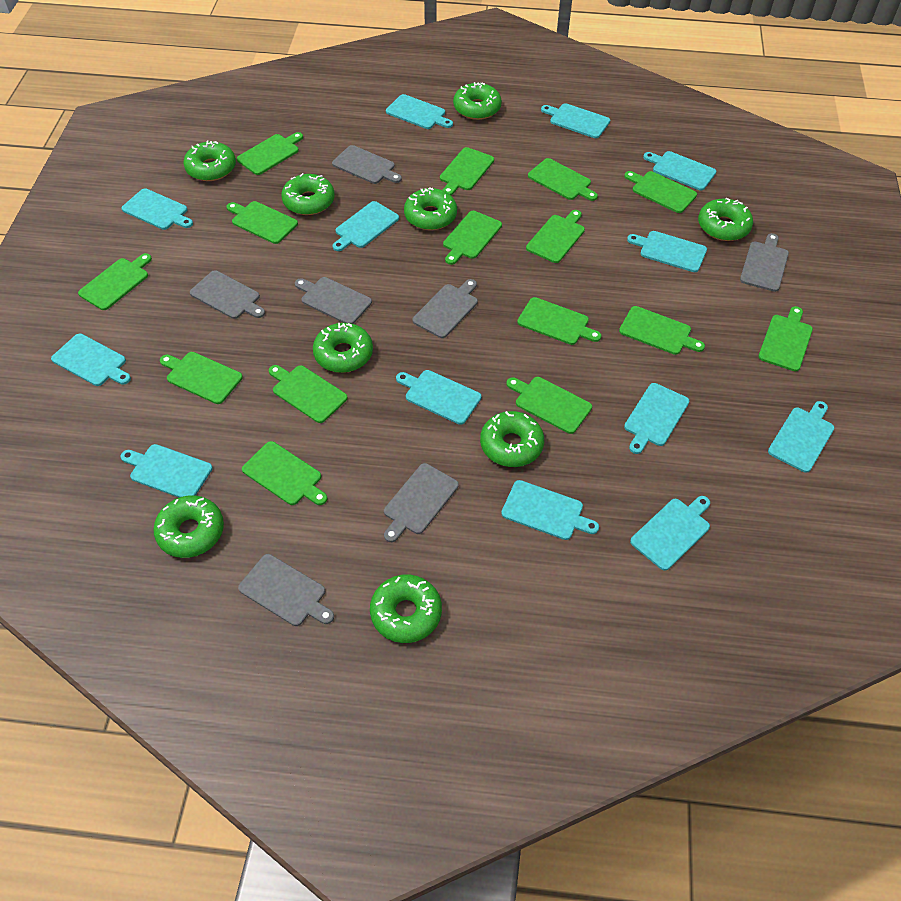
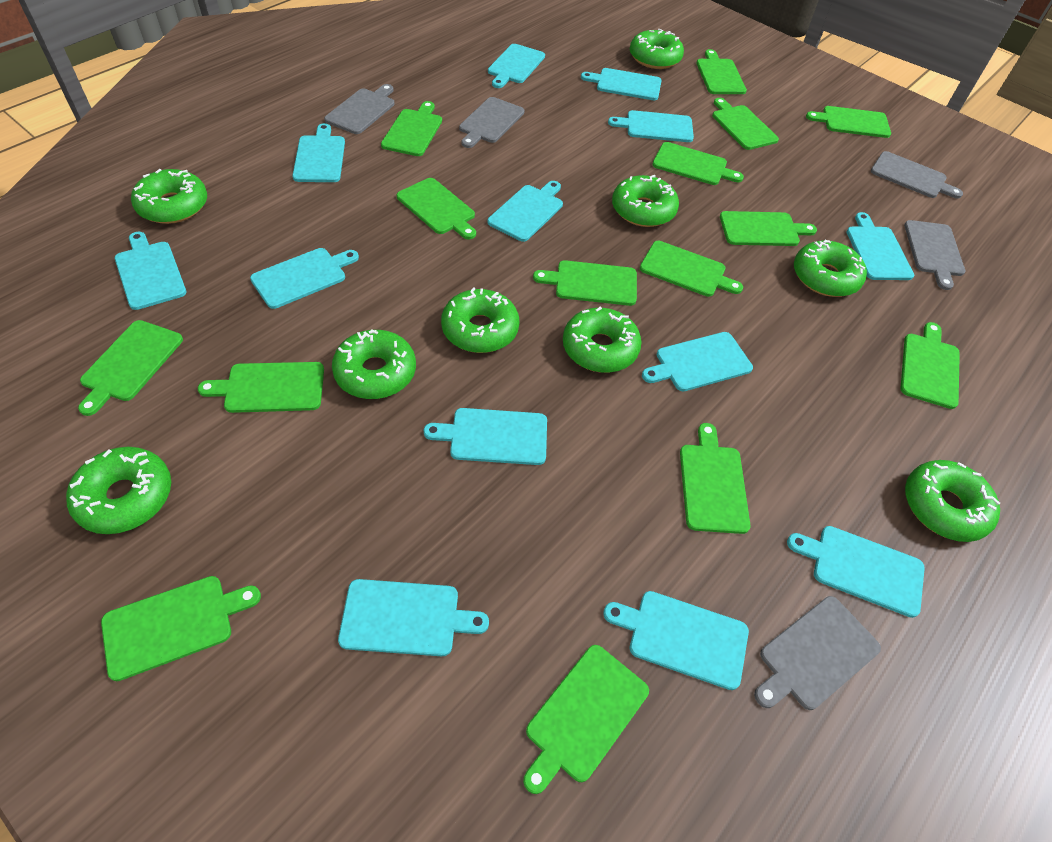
grey cutting board: [190,270,265,319] [238,554,334,626] [295,277,372,324] [332,145,402,184] [384,463,459,542] [412,279,478,338] [740,233,789,292] = 7 -> [324,84,395,134] [459,97,525,148] [754,596,881,710] [871,151,963,198] [904,220,966,290] = 5

